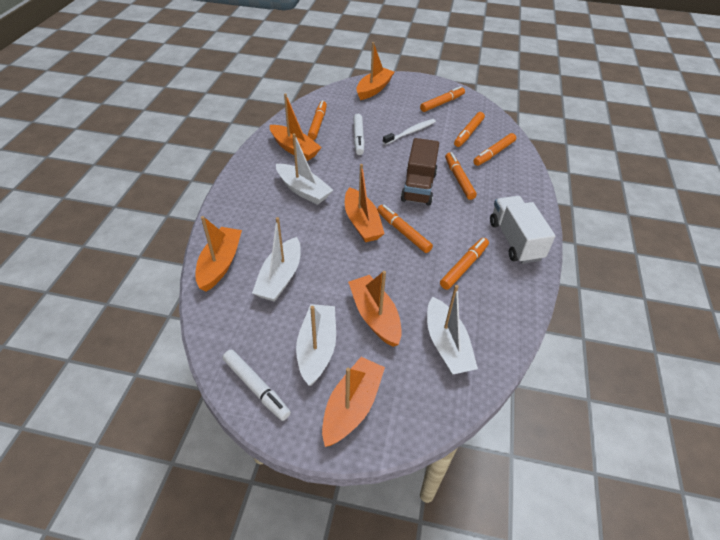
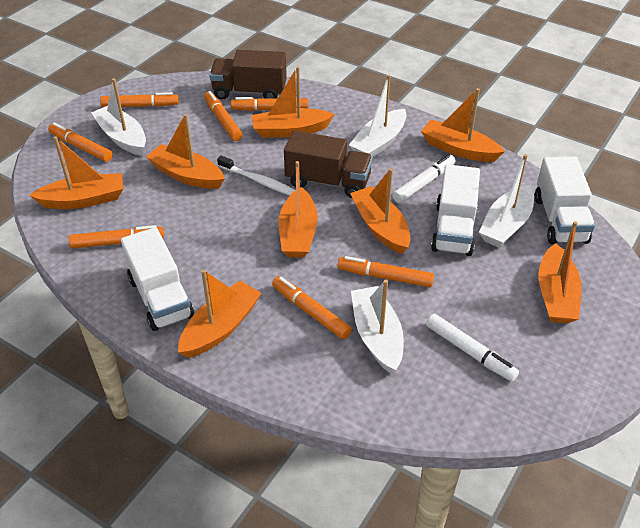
brown truck: [401,138,439,206] = 1 -> [210,50,287,99] [284,131,373,198] = 2
orange boat: [195,216,242,292] [270,94,322,161] [322,357,385,447] [345,164,385,242] [348,271,402,347] [356,42,394,100] = 6 -> [29,136,124,209] [146,114,225,189] [178,269,262,358] [251,66,335,138] [279,161,318,258] [350,168,411,254] [421,88,505,162] [538,221,582,323] = 8
white truck: [490,196,555,264] = 1 -> [121,227,194,331] [431,164,480,256] [535,157,595,244] = 3

